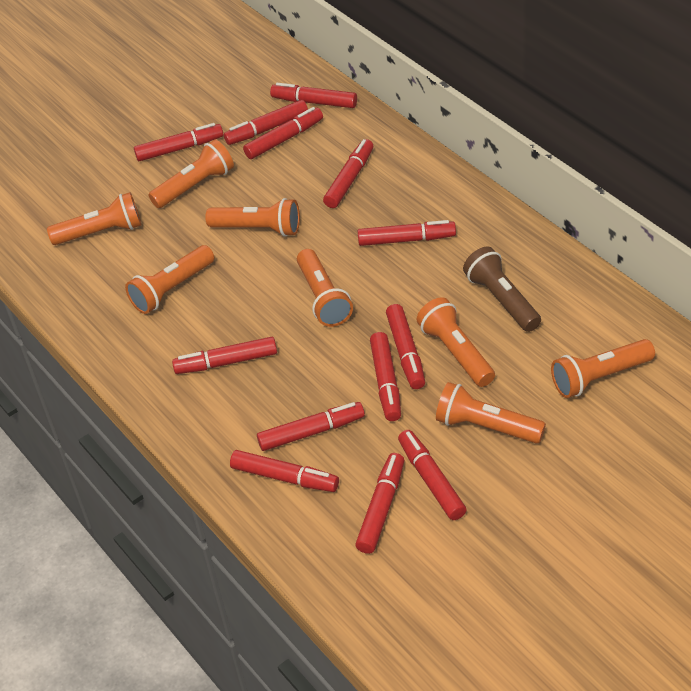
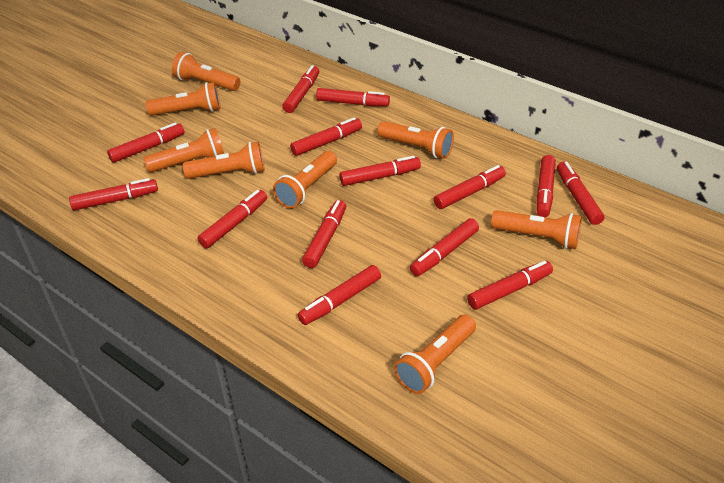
brown flashlight: [463,247,541,332] = 1 -> none = 0
red marker: [134,123,223,161] [172,337,277,374] [224,100,308,145] [230,450,339,492] [243,107,323,159] [257,402,365,451] [270,83,357,108] [323,139,373,208] [355,453,404,554] [358,220,456,246] [370,332,401,421] [386,304,425,389] [398,430,467,520] = 13 -> [69,178,158,211] [107,122,185,163] [198,190,267,248] [282,65,319,113] [290,117,362,156] [298,265,381,325] [302,200,346,268] [316,88,390,106] [339,156,421,186] [410,218,479,276] [434,165,506,209] [467,261,553,310] [536,155,556,218] [557,162,605,225] = 14

